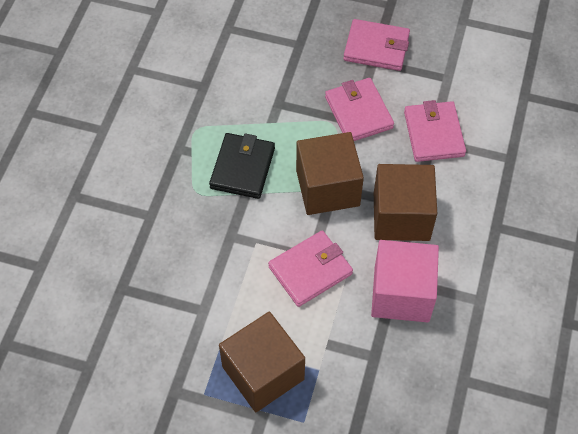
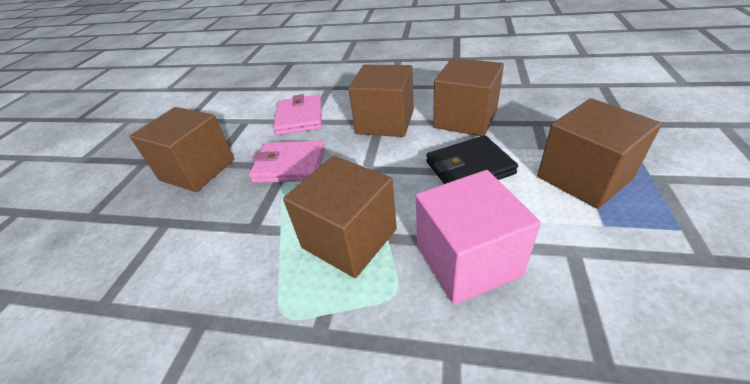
brown cube: [219,312,305,412] [296,132,364,215] [374,164,437,241] = 3 -> [129,107,234,192] [283,156,397,278] [348,65,414,137] [433,58,504,136] [537,98,662,209] = 5
pink wallet: [268,230,353,307] [325,78,394,141] [343,19,410,71] [404,100,466,162] = 4 -> [249,140,325,183] [273,94,322,135] = 2

